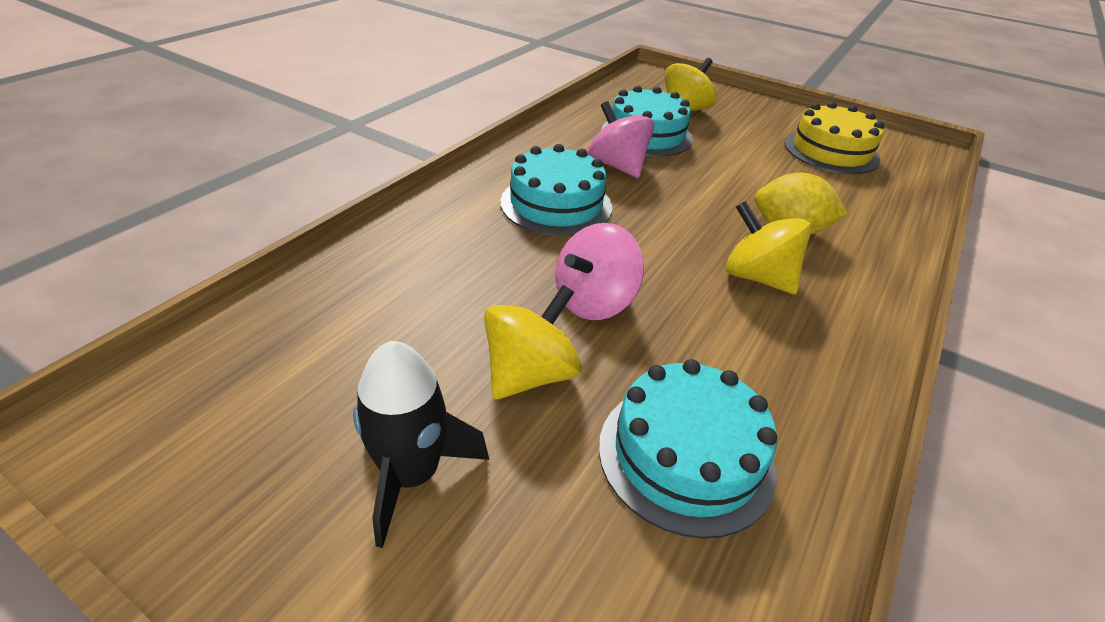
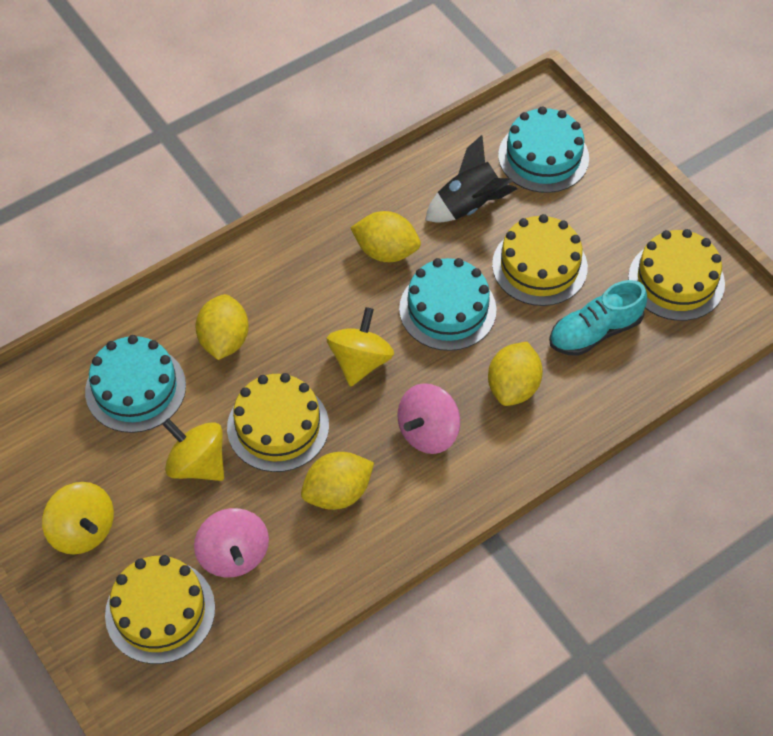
turquoise shoe: none = 0 -> [549,280,647,356] = 1
yellow cake: [784,102,884,174] = 1 -> [105,555,215,664] [227,373,329,472] [492,214,588,306] [628,229,725,321] = 4
yellow lemon: [755,173,848,235] = 1 -> [195,294,249,360] [301,452,374,510] [350,211,421,262] [488,342,543,406] = 4

